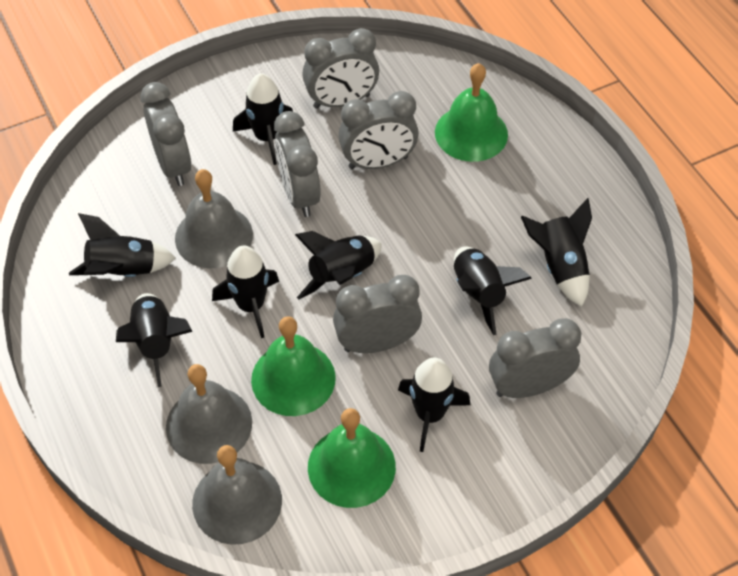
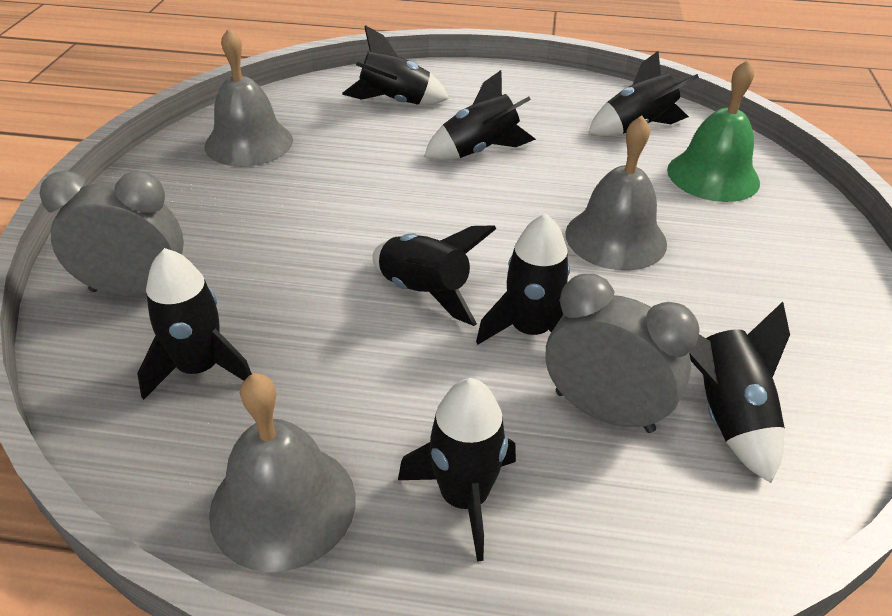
green bell: [251,316,336,416] [308,408,396,508] [435,63,508,162] = 3 -> [667,60,760,202] = 1
grey clock: [141,82,191,186] [274,111,321,217] [302,28,379,109] [333,275,422,353] [338,91,419,169] [489,318,581,398] = 6 -> [39,170,184,296] [545,274,700,433] = 2

